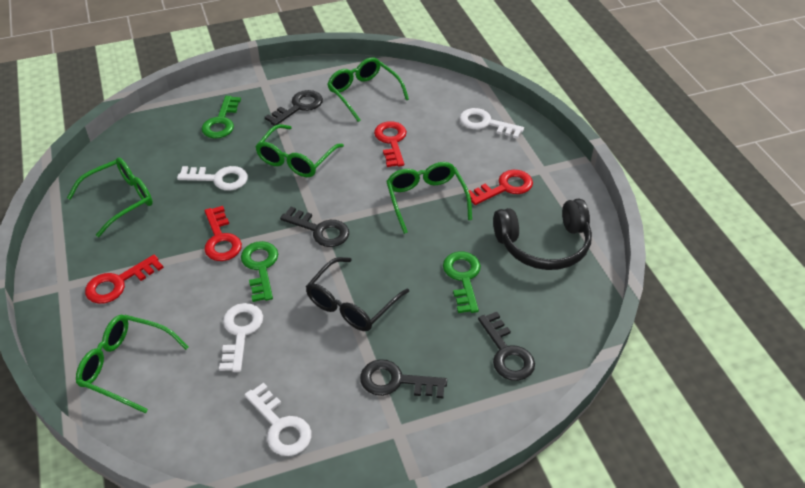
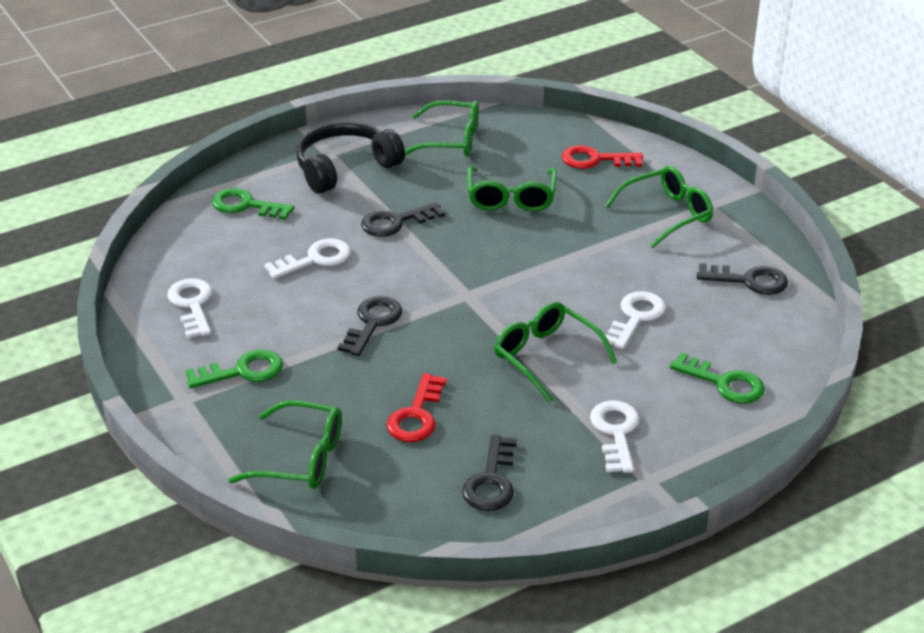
black glasses: [306,257,409,331] = 1 -> none = 0
red key: [85,255,164,304] [204,206,242,261] [374,121,407,167] [469,170,533,205] = 4 -> [386,373,447,442] [562,145,643,169] = 2

